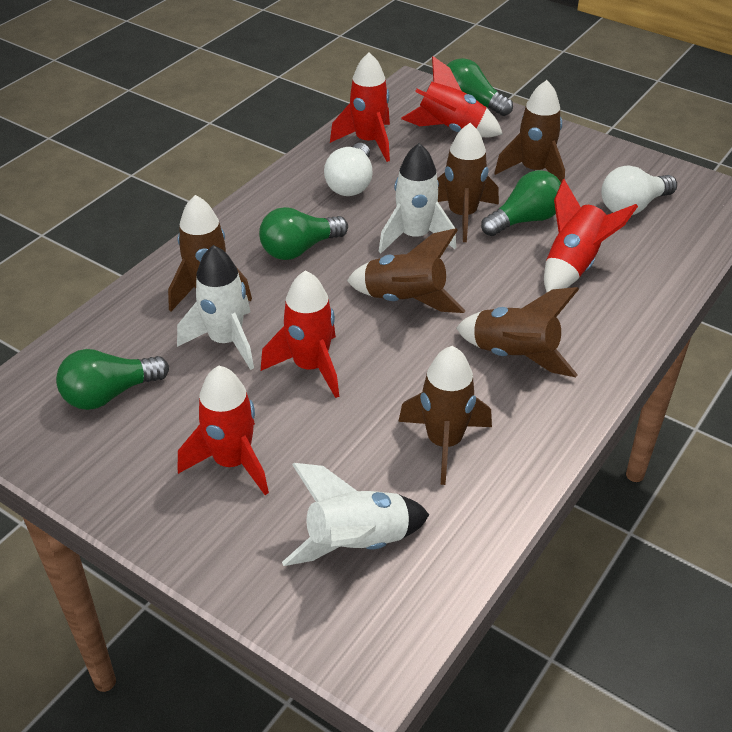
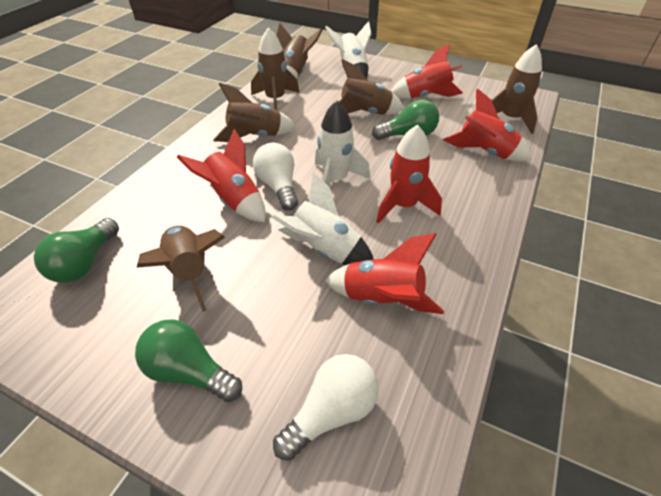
green light bulb: [56,349,169,410] [259,207,348,260] [447,58,513,116] [481,170,561,236] = 4 -> [34,218,119,283] [135,319,242,402] [372,99,439,140] = 3

